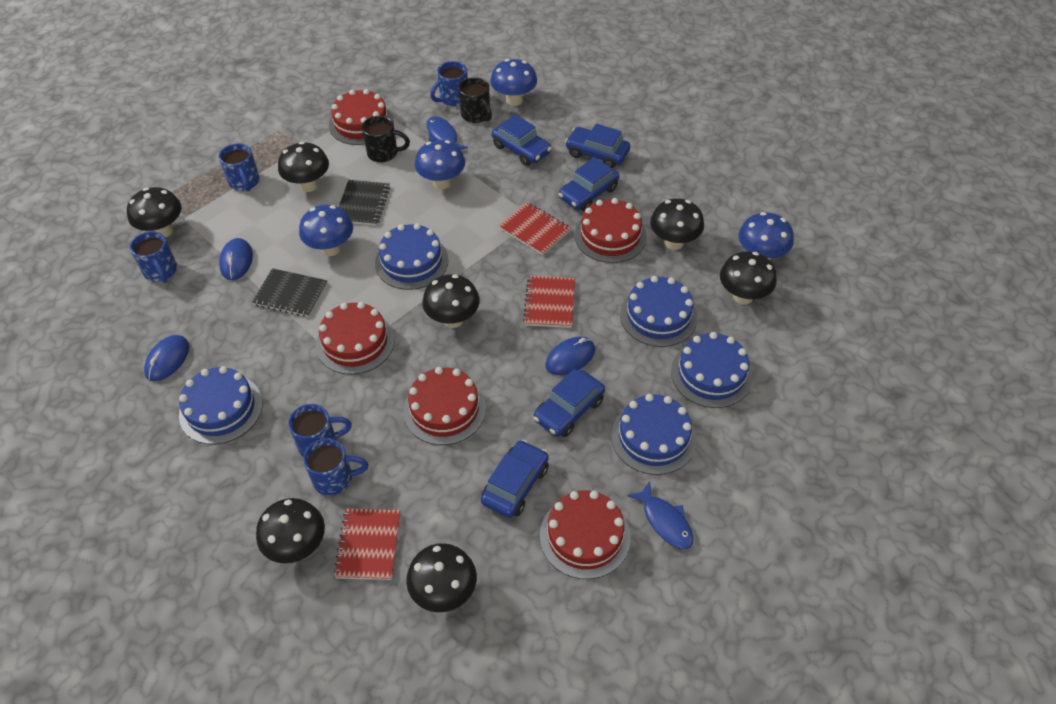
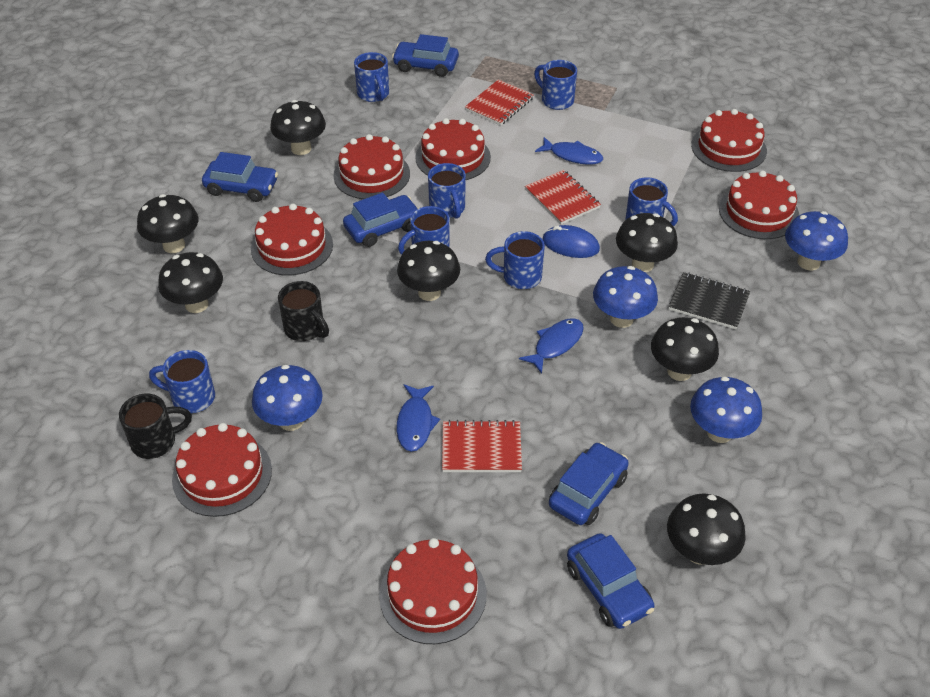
black notebook: [252,268,327,317] [339,180,390,226] = 2 -> [669,272,750,329] = 1
blue cake: [179,366,263,445] [375,223,449,290] [611,394,696,475] [620,276,698,347] [671,332,753,408] = 5 -> none = 0
blue fish: [427,116,468,149] [627,481,694,549] = 2 -> [397,384,440,452] [519,318,584,374] [535,137,603,165] = 3
blue mouse: [144,335,189,381] [219,238,253,280] [545,337,595,375] = 3 -> [543,225,600,258] = 1
blue mug: [130,231,177,283] [219,143,260,192] [288,404,352,457] [303,438,368,496] [430,61,468,106] = 5 -> [149,350,215,413] [354,52,389,102] [398,206,450,255] [428,163,466,219] [485,231,545,289] [534,60,577,110] [625,177,678,226] = 7
red cake: [316,302,395,375] [329,89,394,145] [403,367,486,445] [540,490,631,579] [575,198,647,263] = 5 -> [172,423,272,517] [251,203,333,275] [334,134,410,199] [379,538,487,644] [415,118,491,180] [691,109,767,172] [719,171,799,239] = 7

